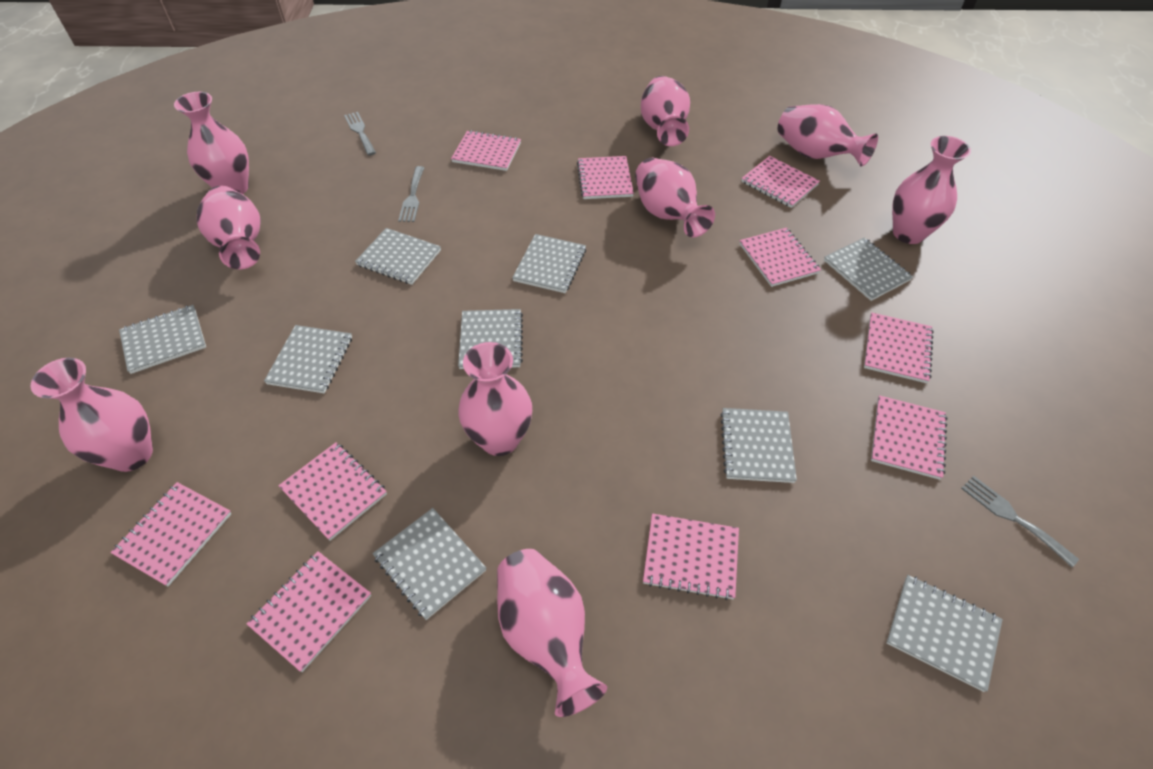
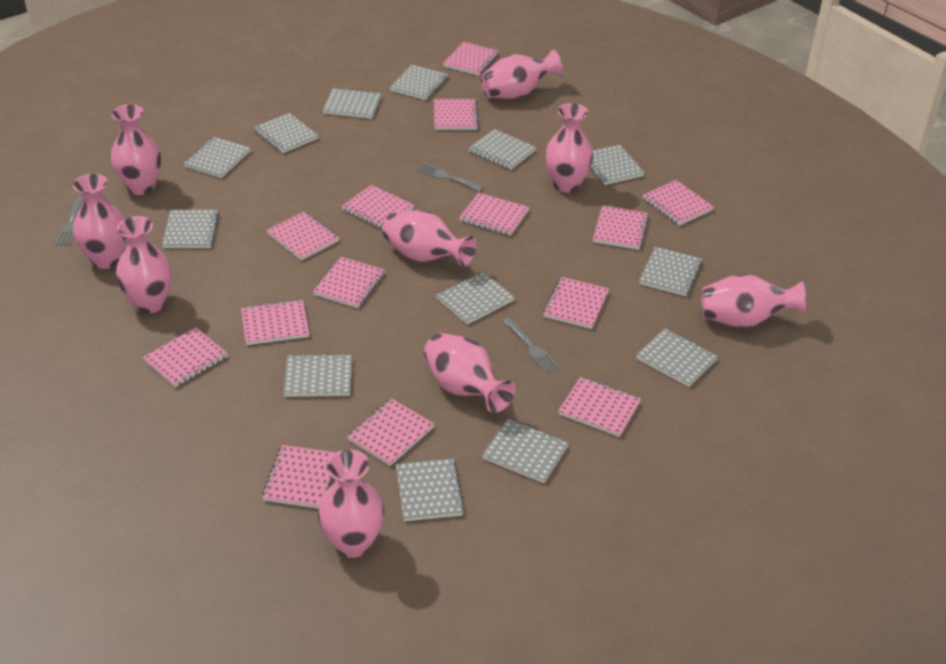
grey notebook: [119,305,206,374] [264,325,352,393] [355,228,441,285] [372,508,486,620] [458,309,523,369] [512,234,586,293] [720,408,797,483] [824,237,913,301] [886,575,1003,692] = 9 -> [162,210,219,248] [184,137,251,178] [253,113,319,153] [284,354,352,397] [322,88,381,119] [390,65,448,100] [396,459,465,521] [436,272,515,324] [469,129,537,169] [482,419,569,483] [590,144,644,185] [636,328,718,387] [639,247,702,296] = 13
pink notebook: [110,482,232,586] [246,551,371,672] [278,442,387,541] [451,130,521,171] [577,156,634,199] [643,514,739,600] [739,228,821,287] [741,156,820,208] [864,312,934,383] [871,395,947,480] = 10 -> [143,327,228,387] [241,300,309,345] [262,445,335,508] [266,211,339,260] [313,257,385,308] [341,185,414,229] [347,399,434,466] [434,99,479,130] [443,42,499,76] [459,193,529,236] [543,277,609,329] [559,377,641,437] [593,206,649,250] [643,180,714,226] = 14

